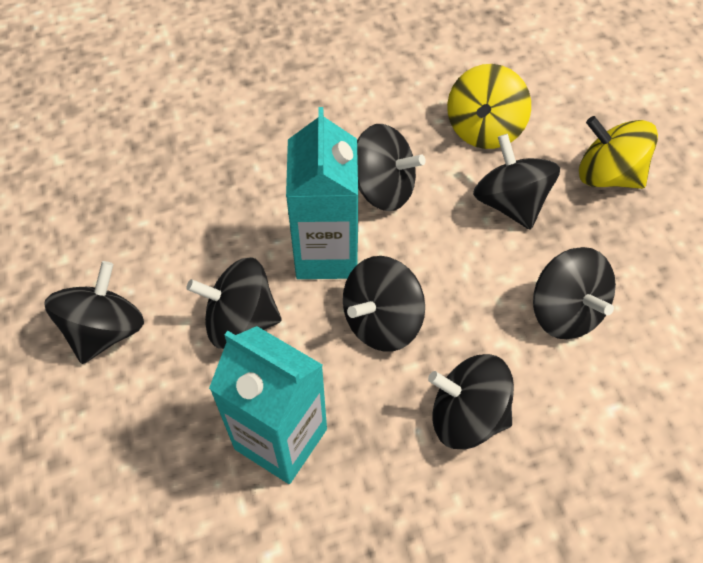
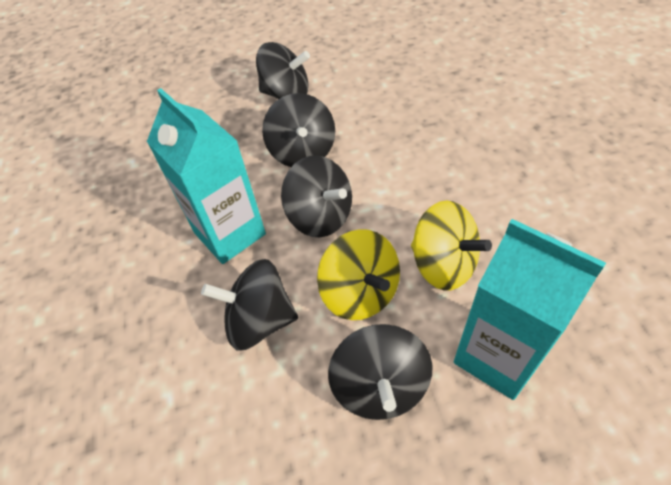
black spinning top: [44,261,144,364] [187,257,282,349] [343,256,425,352] [357,124,426,211] [428,354,514,449] [473,134,560,230] [533,247,616,339] = 7 -> [201,259,298,351] [256,42,310,99] [262,93,335,167] [281,155,352,238] [328,324,433,420] = 5

